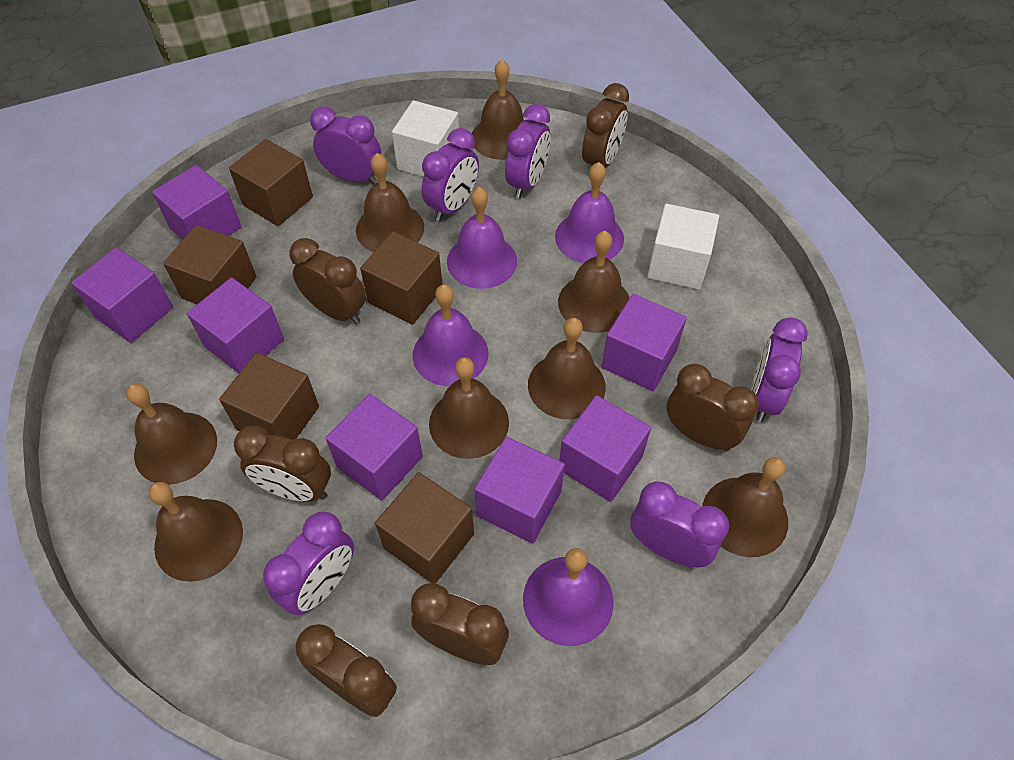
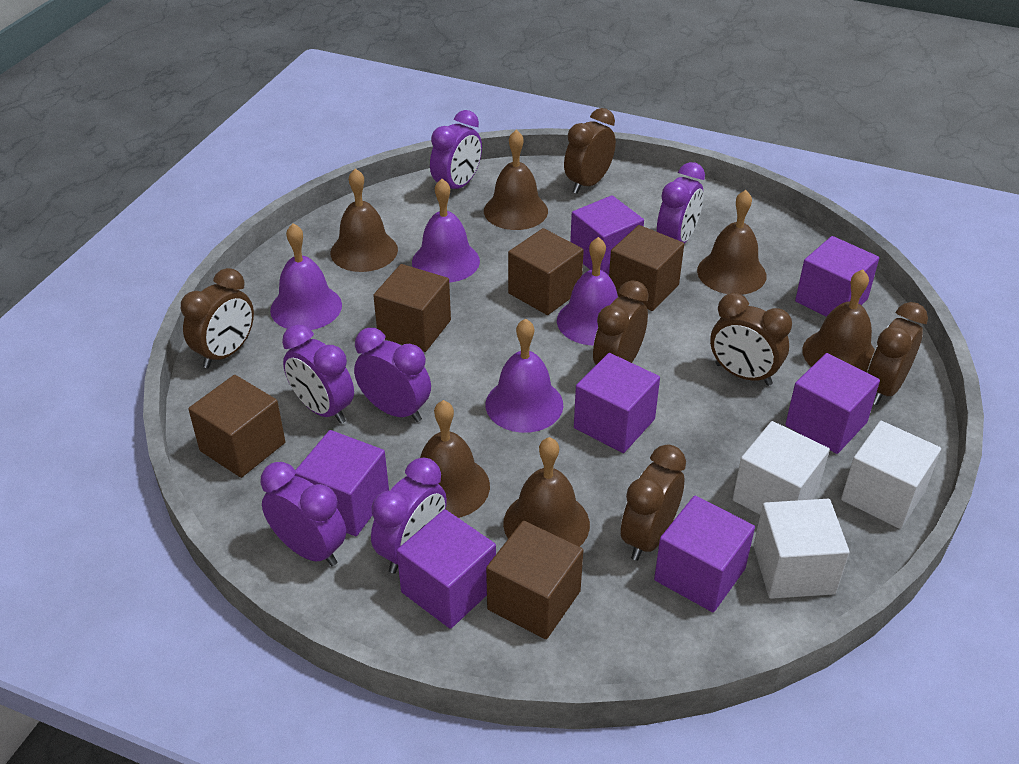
brown bell: [126,383,217,485] [149,482,243,582] [356,153,424,252] [429,357,509,459] [472,60,524,160] [528,318,606,419] [558,231,629,333] [702,457,788,557] = 8 -> [331,168,398,272] [420,400,490,518] [484,130,548,230] [503,437,590,547] [697,190,767,295] [802,270,875,373] = 6
white cube: [392,101,459,177] [647,204,719,290] = 2 -> [733,421,830,515] [753,499,850,599] [841,421,941,529] = 3

